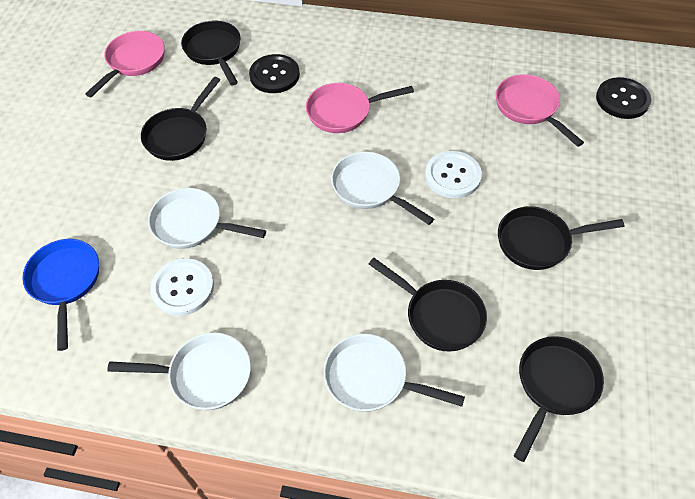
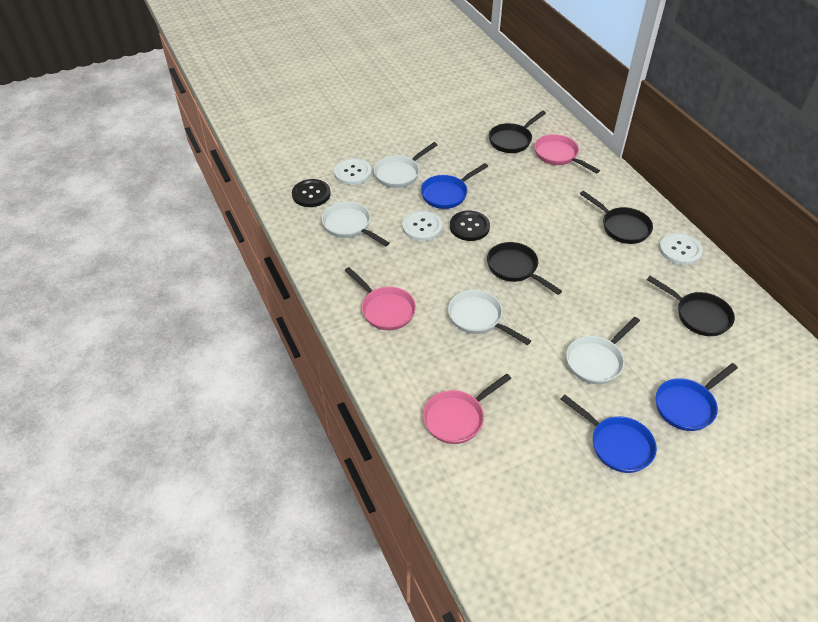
black pan: [141,77,220,161] [181,21,241,85] [369,258,487,351] [498,206,624,270] [514,336,604,462] = 5 -> [487,242,562,295] [489,111,546,153] [580,191,653,244] [647,276,735,336] = 4
blue pan: [22,239,99,351] = 1 -> [421,163,488,209] [561,394,657,473] [656,363,738,431] = 3
white button: [150,258,214,316] [425,151,482,199] = 2 -> [334,158,371,185] [402,211,442,241] [659,233,703,265] = 3

